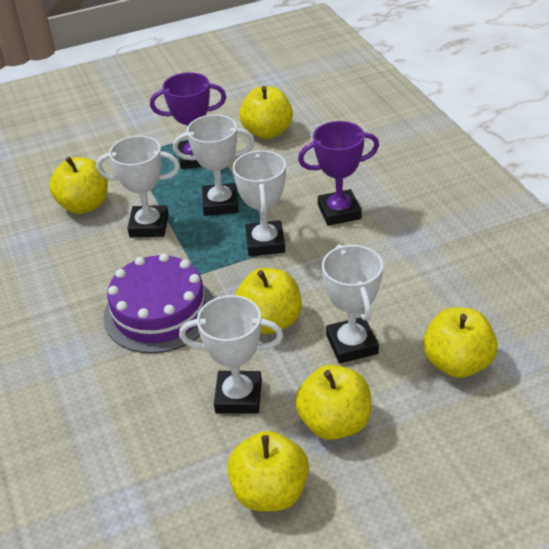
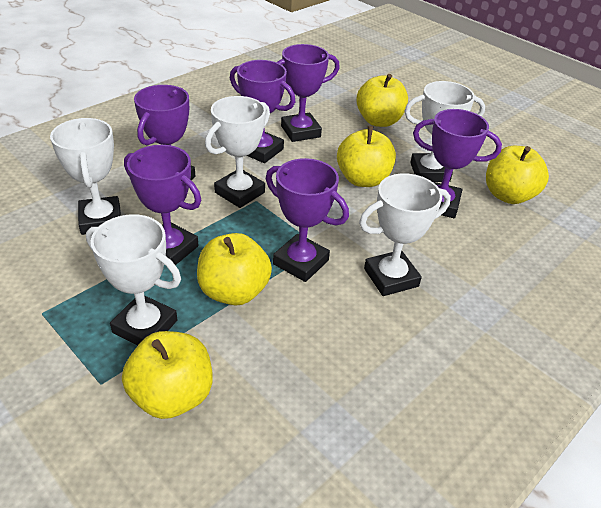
purple cake: [103,253,213,353] = 1 -> none = 0
purple trophy: [150,72,226,169] [298,121,379,226] = 2 -> [124,145,201,265] [134,85,195,181] [230,60,295,163] [266,158,349,282] [277,44,340,142] [413,109,502,218] = 6
yellow apple: [49,157,108,214] [227,431,309,511] [235,268,302,334] [239,86,293,139] [295,365,371,440] [423,307,498,378] = 6 -> [122,331,212,419] [197,233,272,305] [337,126,396,187] [356,74,408,127] [486,146,549,204] = 5

